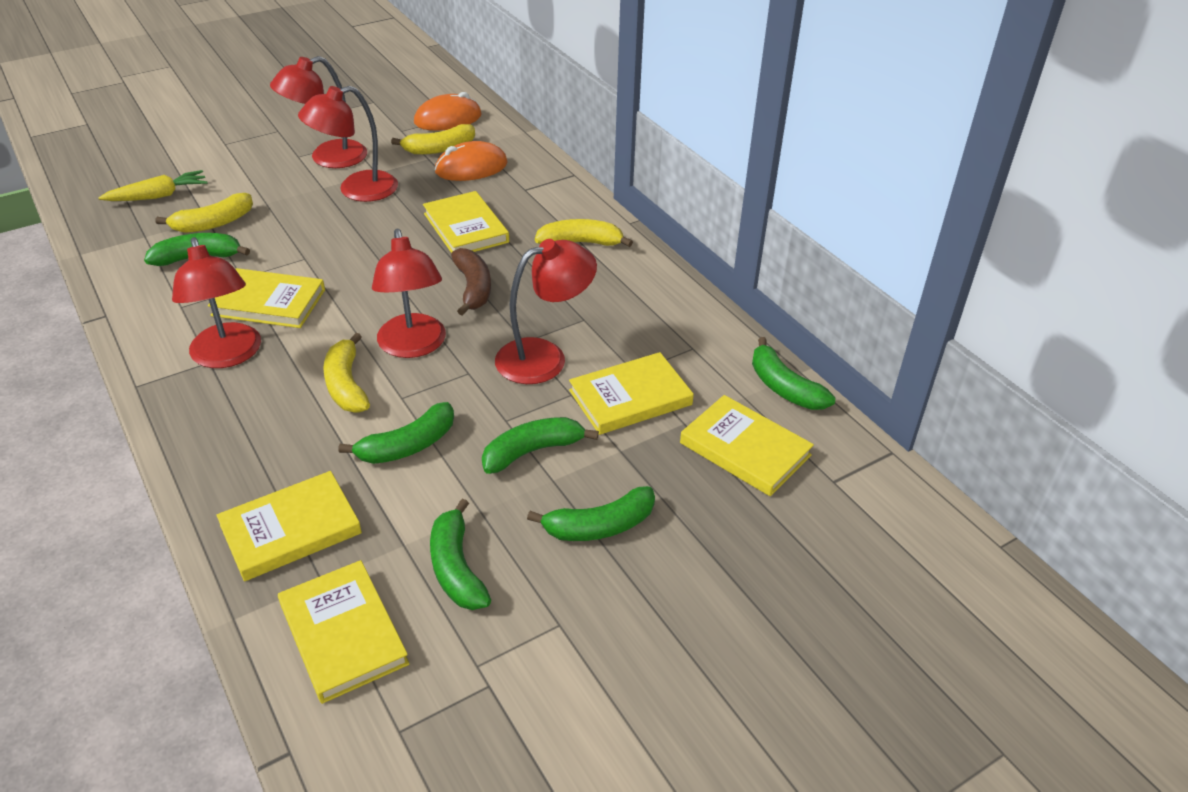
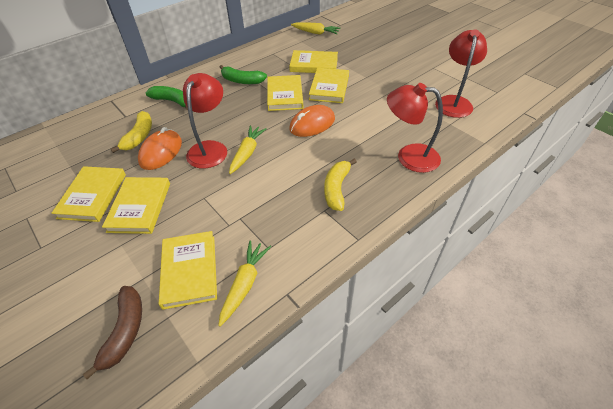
green banana: [144,233,250,266] [338,402,454,464] [430,499,491,610] [482,417,599,474] [527,486,655,541] [752,337,836,410] = 6 -> [146,86,188,110] [220,65,267,84] = 2
red lamp: [172,237,261,368] [270,56,367,168] [298,86,398,202] [372,229,446,358] [495,239,597,384] = 5 -> [183,73,227,169] [387,83,443,173] [435,29,487,118] = 3
yellow banana: [156,193,253,233] [323,333,370,412] [391,124,475,155] [535,219,633,247] = 4 -> [111,111,152,153] [324,158,357,211] = 2
yellow carrot: [98,170,208,201] = 1 -> [218,241,271,327] [229,125,267,174] [291,22,341,35] = 3

